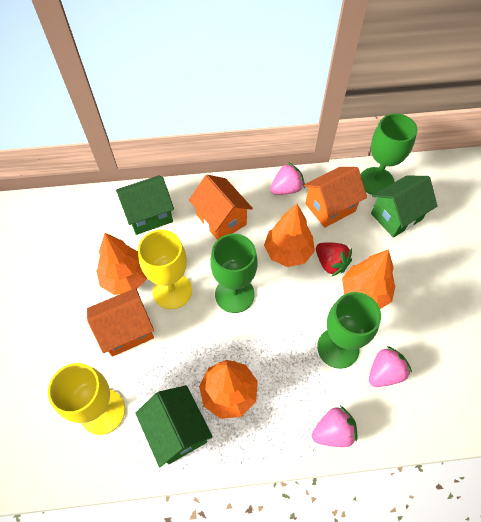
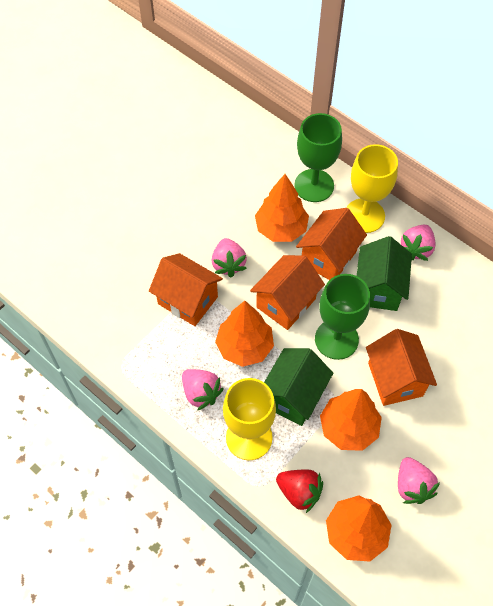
green goblet: [210,234,258,313] [317,292,381,369] [361,113,418,195] = 3 -> [294,113,342,202] [315,274,370,360] = 2
green house: [116,175,174,235] [135,385,212,467] [371,176,437,238] = 3 -> [264,348,333,426] [357,236,412,311] = 2
orange house: [87,288,154,357] [189,175,253,240] [303,167,367,228] = 3 -> [149,253,223,326] [250,255,325,330] [296,208,367,280] [366,329,437,406] = 4
pink strawberry: [270,162,305,195] [312,406,358,447] [369,346,412,387] = 3 -> [182,369,224,411] [212,238,247,277] [398,457,440,504] [401,225,436,261] = 4

